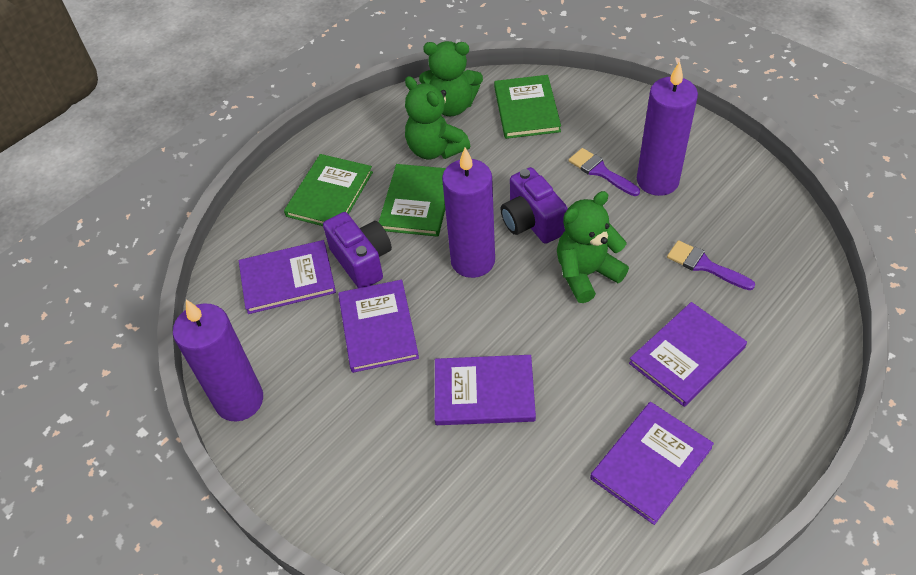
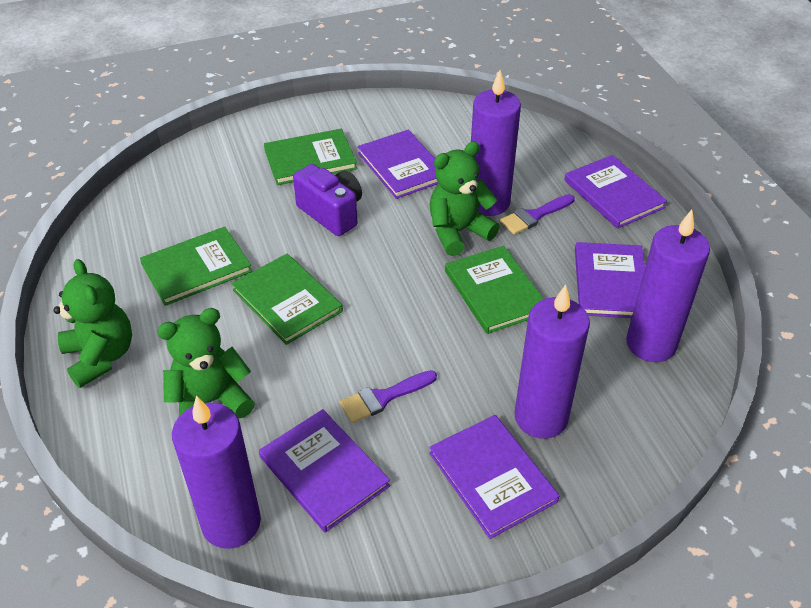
green book: [284,154,373,226] [379,164,446,237] [494,75,561,139] = 3 -> [140,227,252,306] [232,254,343,345] [264,129,357,185] [445,246,543,334] = 4
purple camera: [323,212,392,288] [500,167,568,244] = 2 -> [293,164,362,236] = 1
purple candle: [173,300,263,422] [442,148,495,278] [637,61,698,196] = 3 -> [172,396,261,549] [471,70,521,216] [515,284,590,439] [626,210,710,362] = 4

